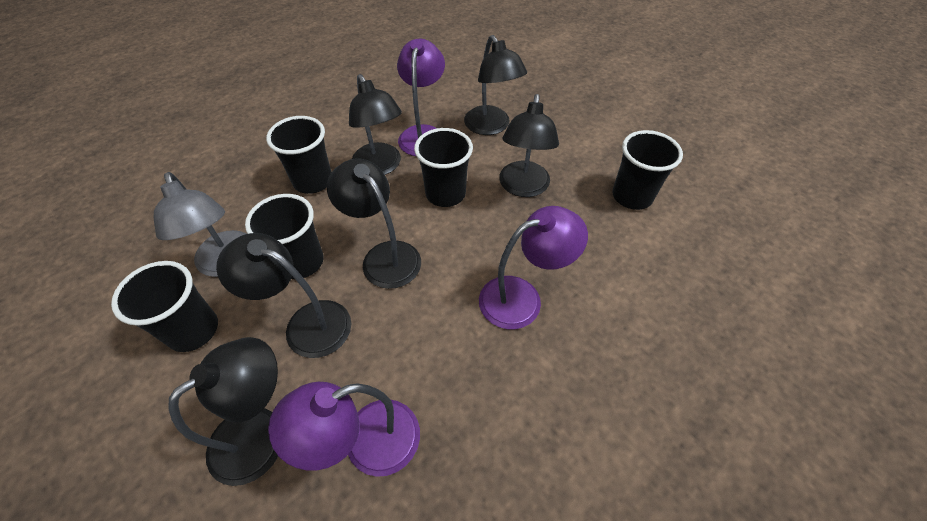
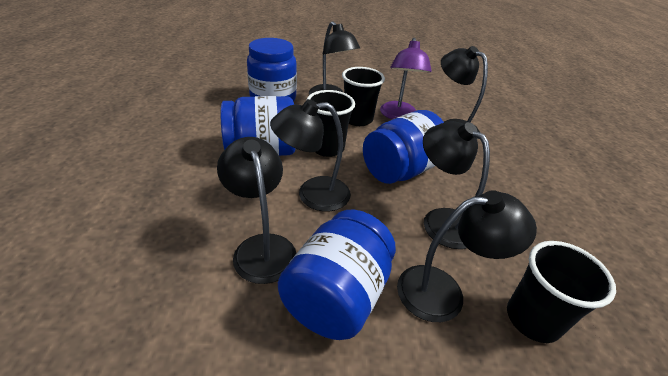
black cup: [111,261,218,352] [245,194,324,279] [266,116,331,194] [414,128,473,207] [612,130,683,210] = 5 -> [307,90,355,157] [342,67,385,126] [507,241,616,343] = 3
blue jar: none = 0 -> [221,96,295,156] [247,38,297,101] [278,210,396,340] [363,110,444,184] = 4
grey lamp: [154,172,246,277] = 1 -> none = 0
purple lamp: [268,382,420,477] [397,39,445,156] [479,206,588,329] = 3 -> [380,38,432,119] = 1

